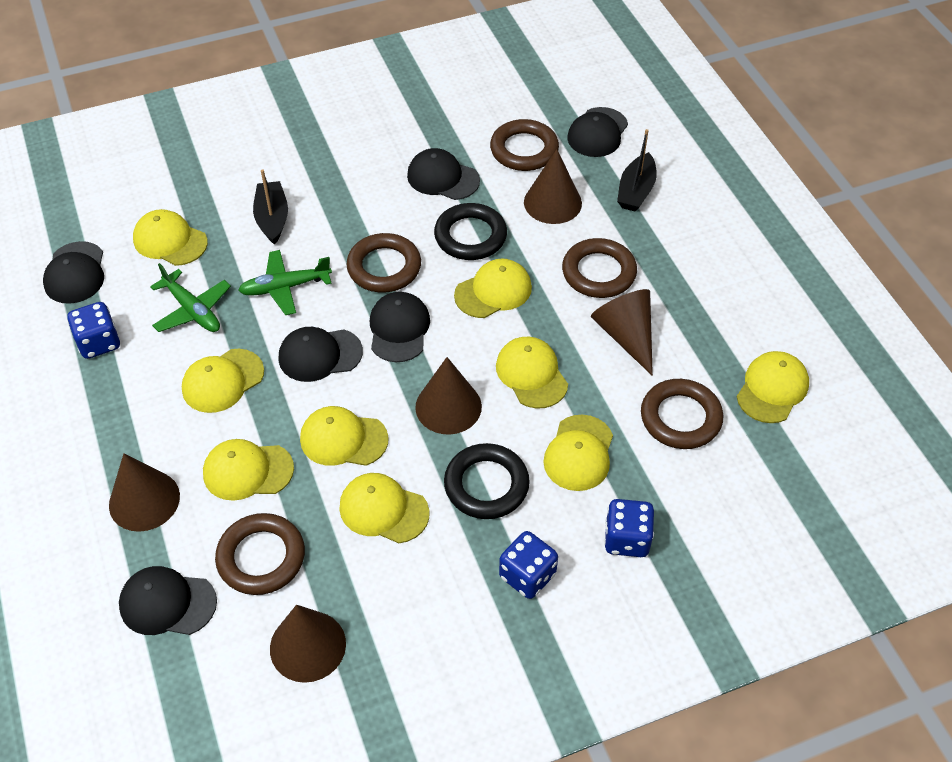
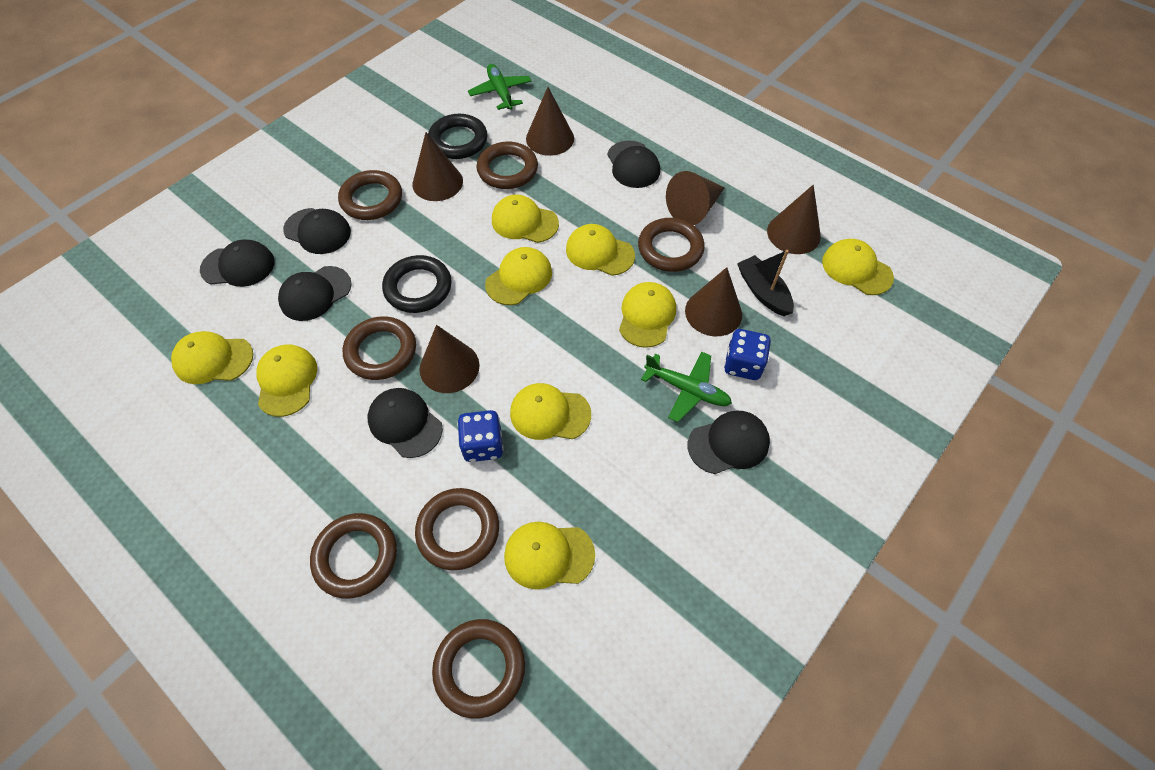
black boat: [253,169,288,245] [617,129,657,212] = 2 -> [737,250,794,316] = 1
blue dice: [67,302,120,359] [499,531,558,599] [604,499,654,557] = 3 -> [457,410,504,462] [724,329,771,380] = 2
brown cone: [109,453,180,532] [270,605,346,683] [415,357,482,434] [524,149,582,224] [591,289,653,376] = 5 -> [412,132,463,201] [420,325,480,393] [526,87,574,156] [666,171,725,225] [685,267,742,336] [767,185,821,254] = 6
brown ring: [215,513,305,595] [346,233,421,293] [490,119,559,171] [562,238,637,298] [641,379,723,449] = 5 -> [310,513,397,598] [338,170,402,220] [343,316,416,380] [415,488,499,570] [432,619,525,719] [476,142,538,189] [638,218,705,272] = 7

